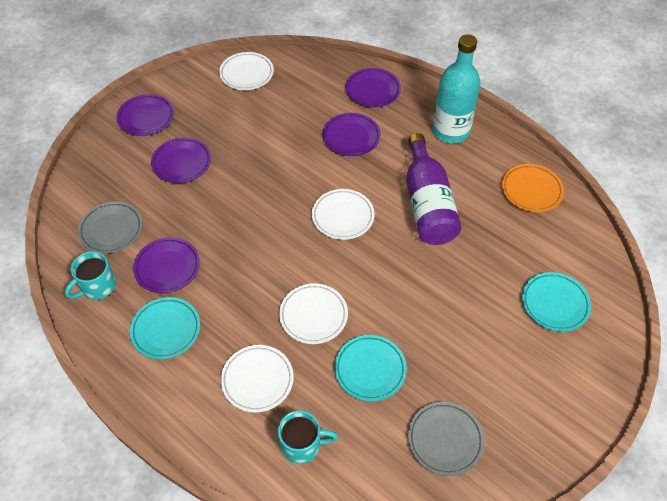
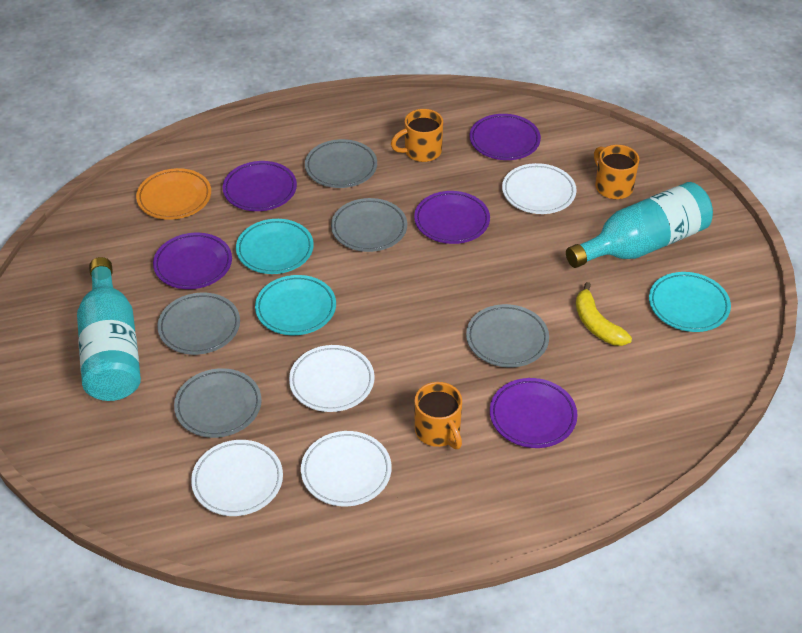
grey plate: [78,202,143,254] [408,402,485,476] = 2 -> [157,293,240,355] [174,368,262,438] [305,139,377,188] [331,198,407,252] [466,304,549,368] = 5
orange mug: none = 0 -> [391,109,443,162] [415,382,462,449] [594,145,639,199] = 3
purple bottle: [406,133,461,245] = 1 -> none = 0
turquoise bottle: [433,34,481,143] = 1 -> [77,257,141,401] [566,182,713,268] = 2
turquoise mug: [65,251,116,300] [278,410,338,464] = 2 -> none = 0
yellow banana: none = 0 -> [576,282,632,346] = 1

